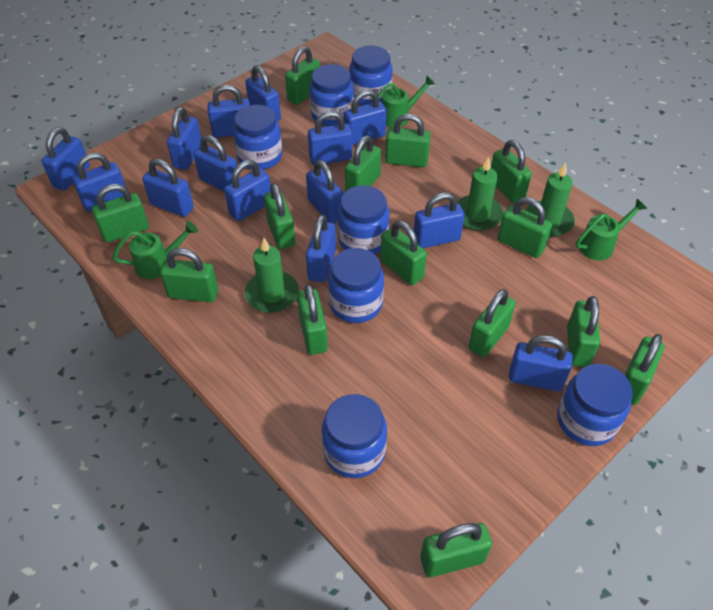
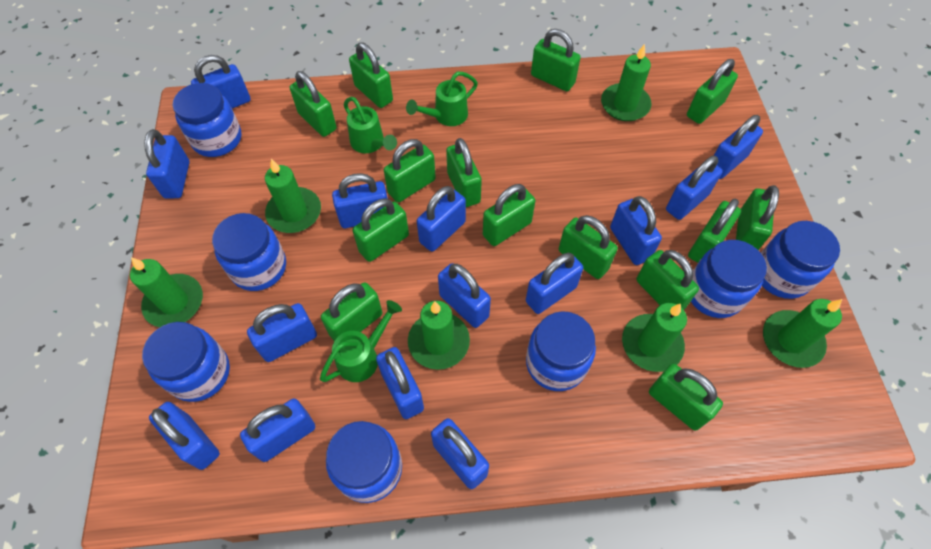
green candle: [245,238,299,313] [457,157,503,231] [525,163,575,237] = 3 -> [130,257,203,327] [265,159,321,233] [408,301,470,370] [601,44,652,121] [622,303,687,372] [763,299,842,368] = 6

